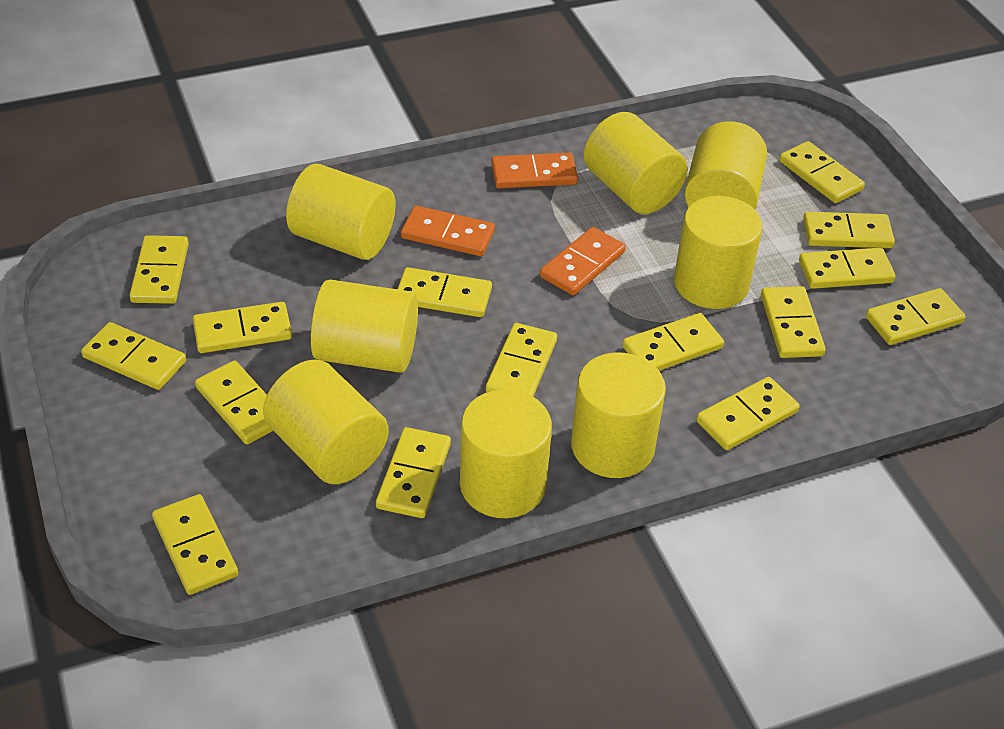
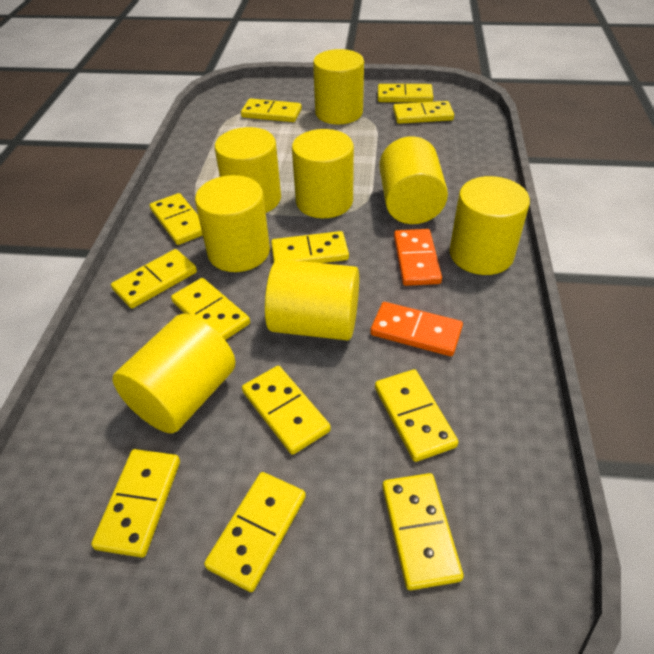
orange domino: [401,206,495,256] [491,153,578,188] [540,227,626,295] = 3 -> [370,302,463,356] [394,229,442,286] = 2
yellow domino: [81,322,186,390] [129,235,189,304] [152,494,238,595] [193,302,292,353] [195,361,273,444] [376,427,451,518] [398,267,492,317] [486,323,557,396] [622,313,724,371] [696,377,800,450] [761,286,826,358] [779,141,865,203] [799,248,896,289] [803,212,895,248] [865,288,966,345] = 15 -> [91,449,180,558] [111,249,197,308] [150,193,203,245] [171,278,250,340] [204,472,306,592] [241,98,302,122] [242,366,331,455] [271,231,349,263] [375,369,458,462] [378,84,433,102] [382,473,464,590] [393,101,454,124] = 12

